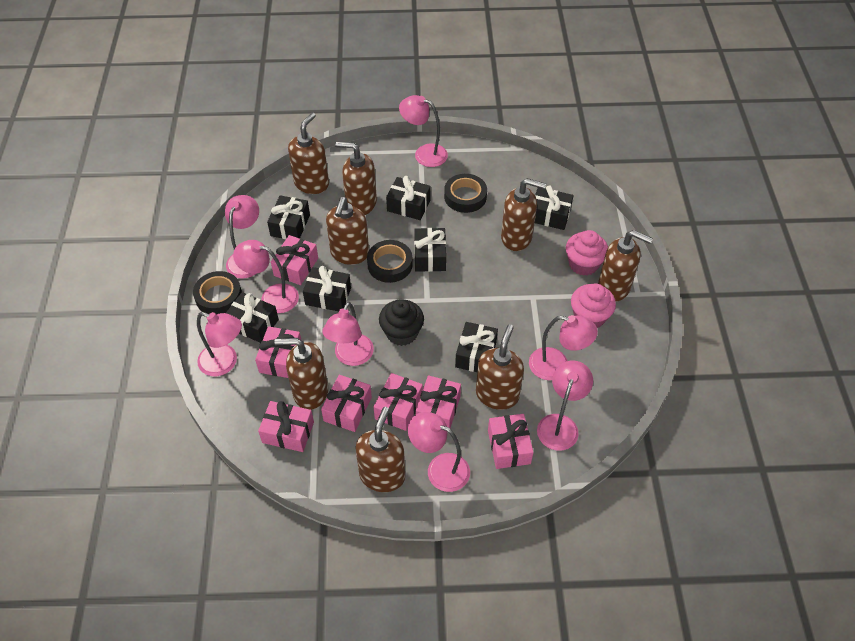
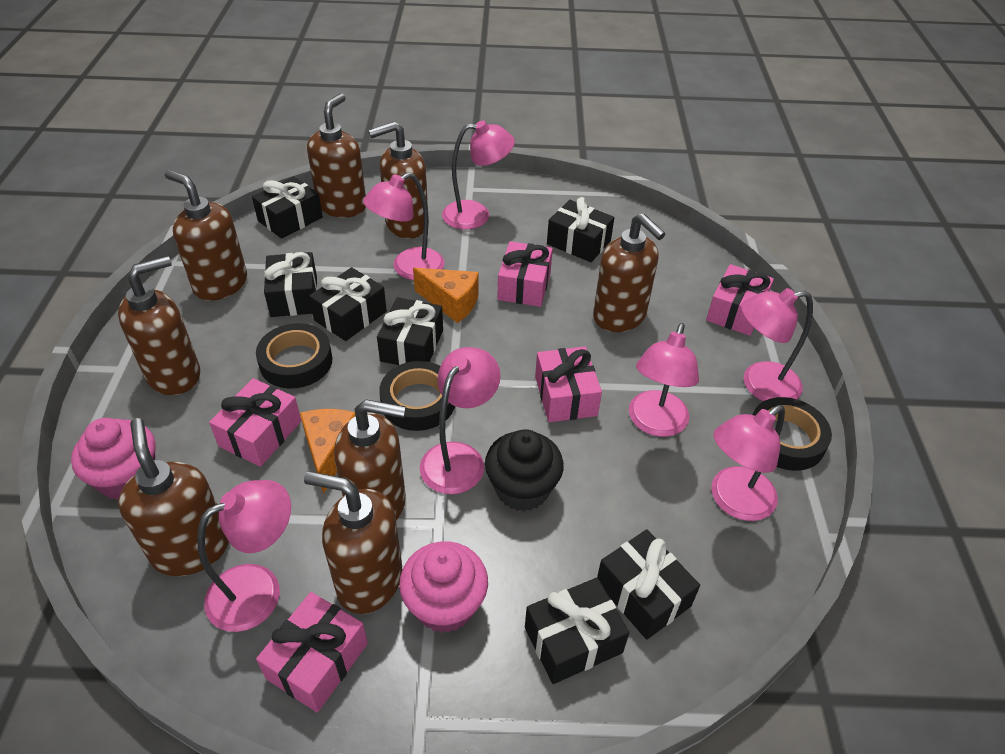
orange cheese: none = 0 -> [300,409,356,494] [413,268,478,323] = 2
pink gift: [255,326,301,378] [258,401,314,452] [271,235,318,285] [321,375,372,432] [374,373,423,431] [416,375,461,428] [488,414,534,469] = 7 -> [209,378,301,467] [256,592,368,713] [497,241,553,307] [535,346,602,422] [706,264,774,336] = 5
pink lamp: [197,312,242,376] [225,195,259,279] [233,240,299,313] [322,302,374,366] [399,95,448,167] [408,412,470,492] [529,315,598,380] [537,361,593,451] = 8 -> [197,480,291,632] [363,172,444,280] [420,347,501,494] [442,121,515,230] [629,323,699,437] [711,405,785,521] [741,288,813,401] = 7

